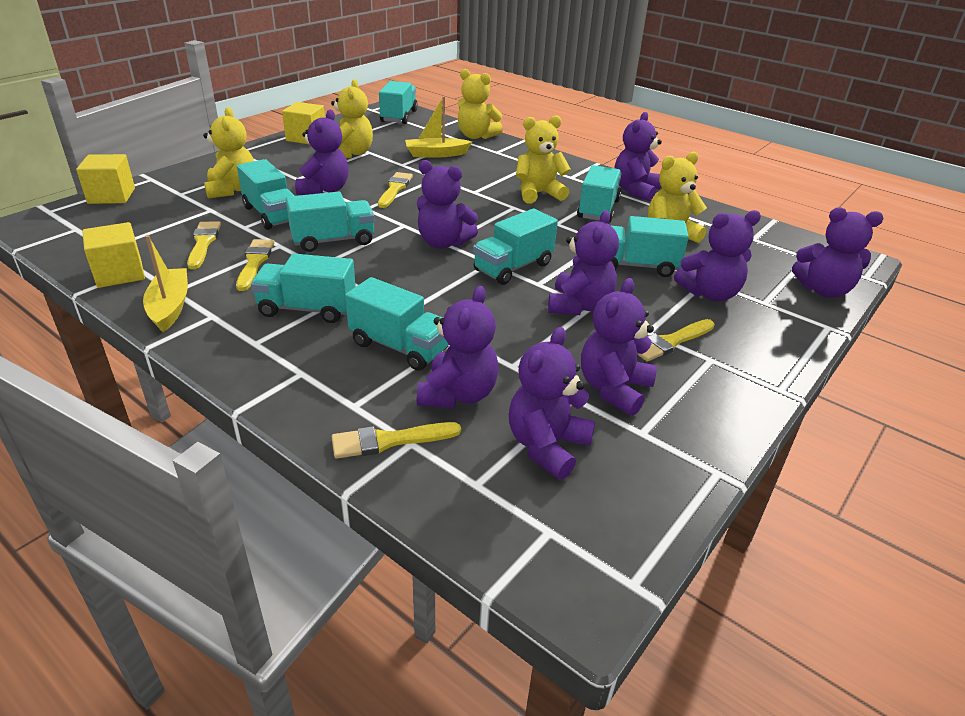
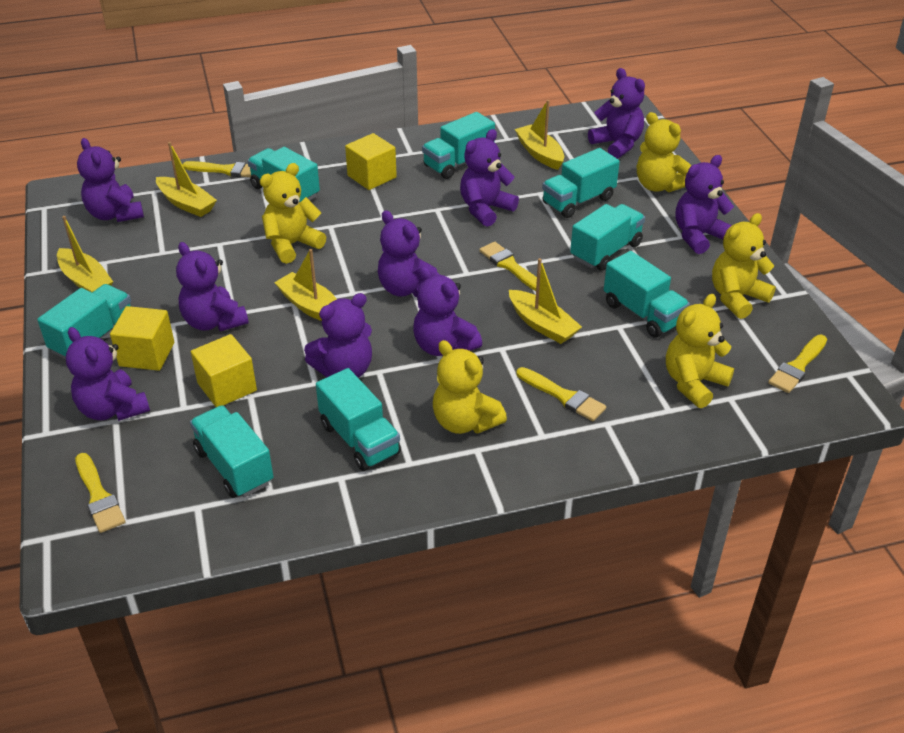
yellow boat: [143,235,188,332] [405,96,472,157] = 2 -> [57,216,113,292] [156,142,217,217] [274,249,337,321] [509,258,582,344] [515,100,564,170] = 5

